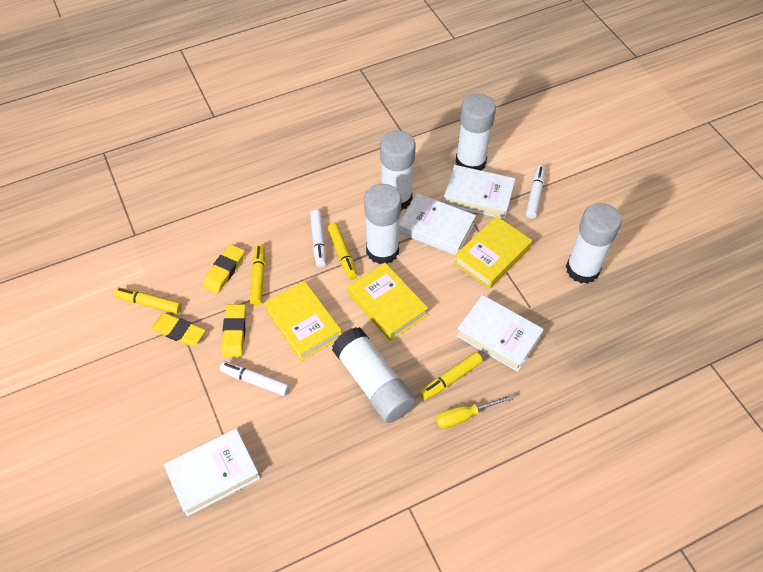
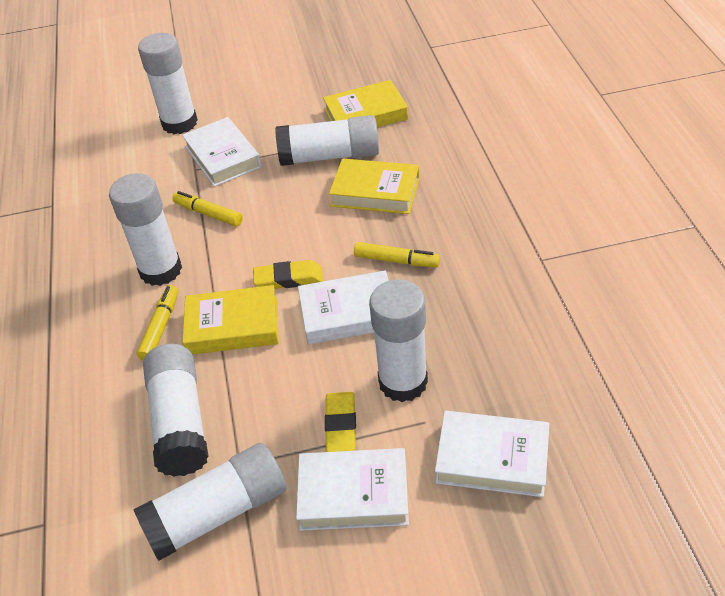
white glue stick: [332,327,416,423] [364,184,401,264] [380,131,416,210] [456,94,496,171] [566,203,622,284] = 5 -> [109,173,182,286] [133,443,286,561] [138,33,198,134] [143,344,209,477] [275,115,379,166] [369,280,428,402] = 6
white marker: [220,361,290,396] [310,210,326,268] [526,166,545,219] = 3 -> none = 0
yellow eraser: [151,313,206,347] [203,244,245,294] [221,304,246,357] = 3 -> [253,260,323,289] [325,392,356,452] = 2
yellow marker: [114,288,182,314] [250,244,265,306] [327,223,357,280] [420,352,483,400] = 4 -> [137,285,178,361] [172,191,243,226] [354,242,440,267] = 3
yellow screwdriver: [436,395,514,429] = 1 -> none = 0

